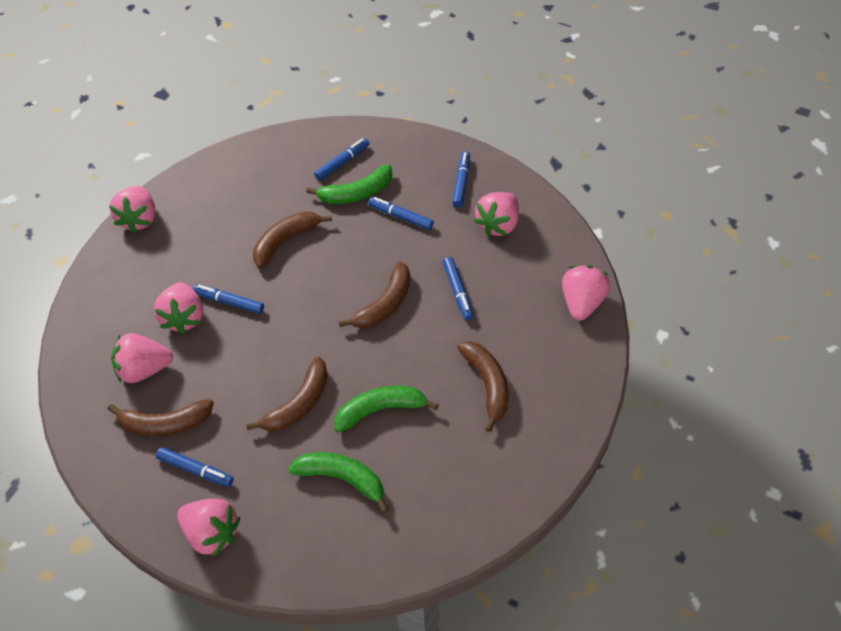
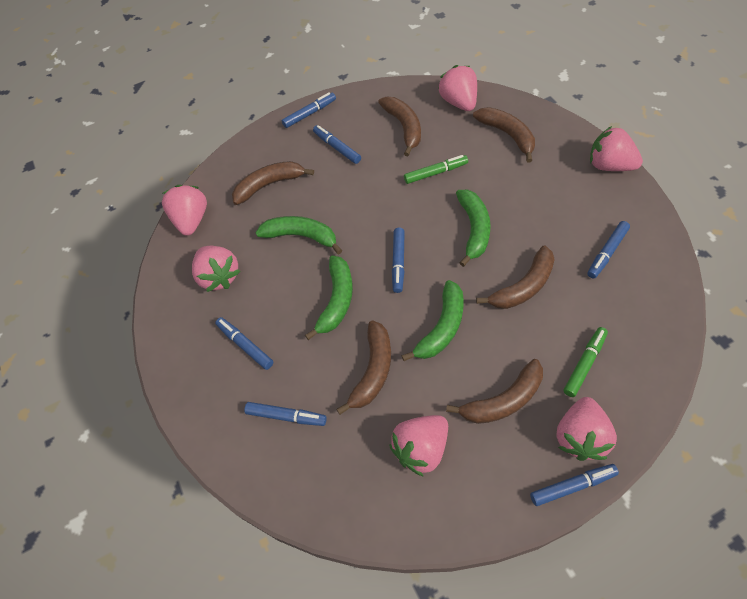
blue marker: [156,447,234,487] [193,285,264,314] [314,138,369,180] [368,197,434,230] [443,257,473,320] [452,151,470,207] = 6 -> [215,317,274,370] [244,402,327,426] [282,92,336,128] [313,125,361,164] [392,228,405,293] [530,464,619,506] [587,221,630,279] = 7
brown banana: [108,399,214,437] [246,357,328,432] [253,211,332,268] [339,262,410,328] [457,341,509,432] = 5 -> [232,161,314,205] [336,321,391,415] [378,97,421,156] [446,359,543,424] [473,107,535,163] [476,246,555,309] = 6
green banana: [288,452,389,513] [306,164,392,204] [335,386,439,433] = 3 -> [256,216,342,254] [305,255,353,340] [401,280,464,361] [456,190,491,267] = 4
green marker: none = 0 -> [404,155,468,184] [564,327,608,397] = 2

